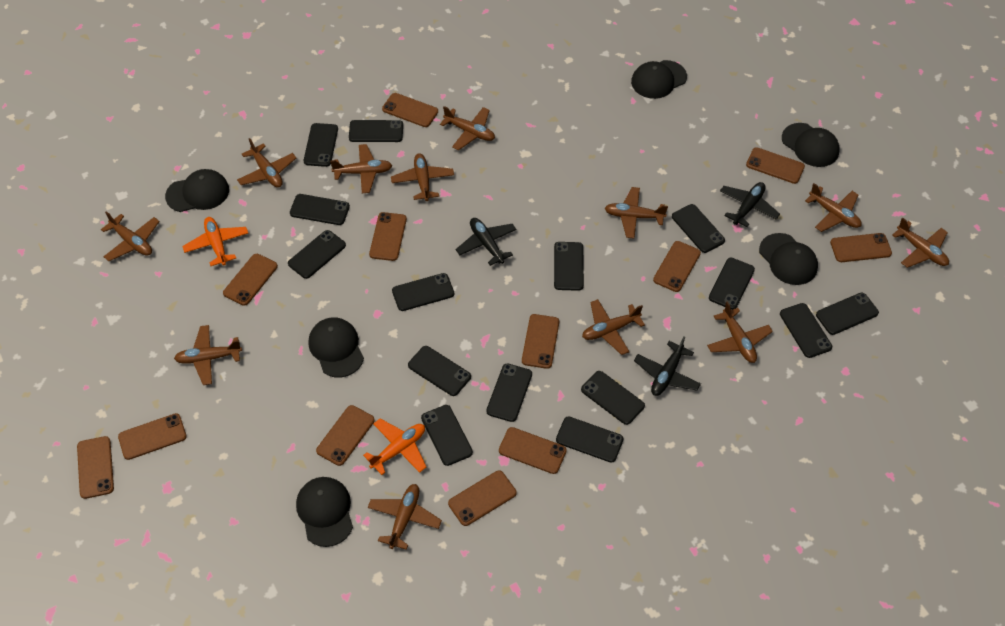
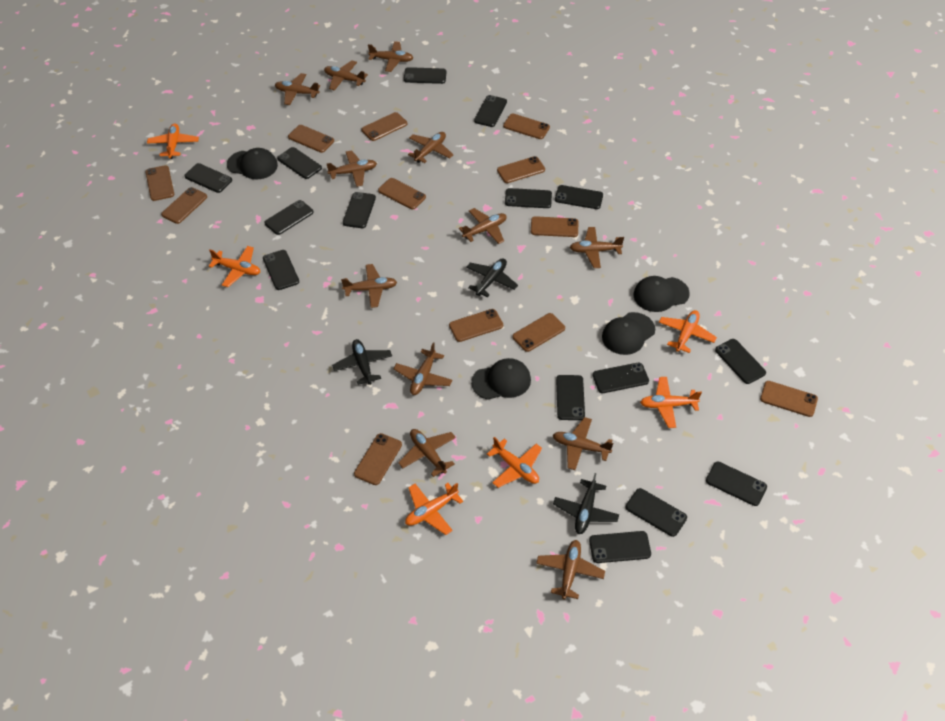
black cap: [165,169,229,212] [296,477,353,547] [308,317,364,378] [631,60,687,99] [759,233,818,285] [782,123,839,167] = 6 -> [227,148,278,179] [471,358,531,400] [602,312,655,355] [633,276,690,312] = 4
orange plane: [182,217,248,266] [363,418,426,475] = 2 -> [147,123,199,159] [209,246,260,287] [405,483,463,535] [487,437,542,488] [640,377,702,428] [659,310,717,353] = 6

